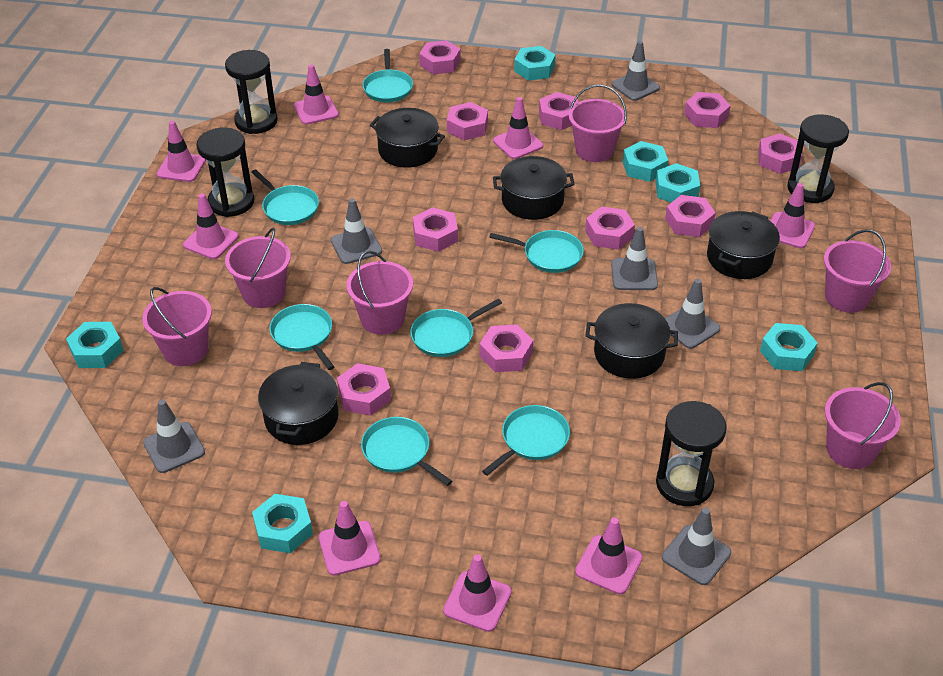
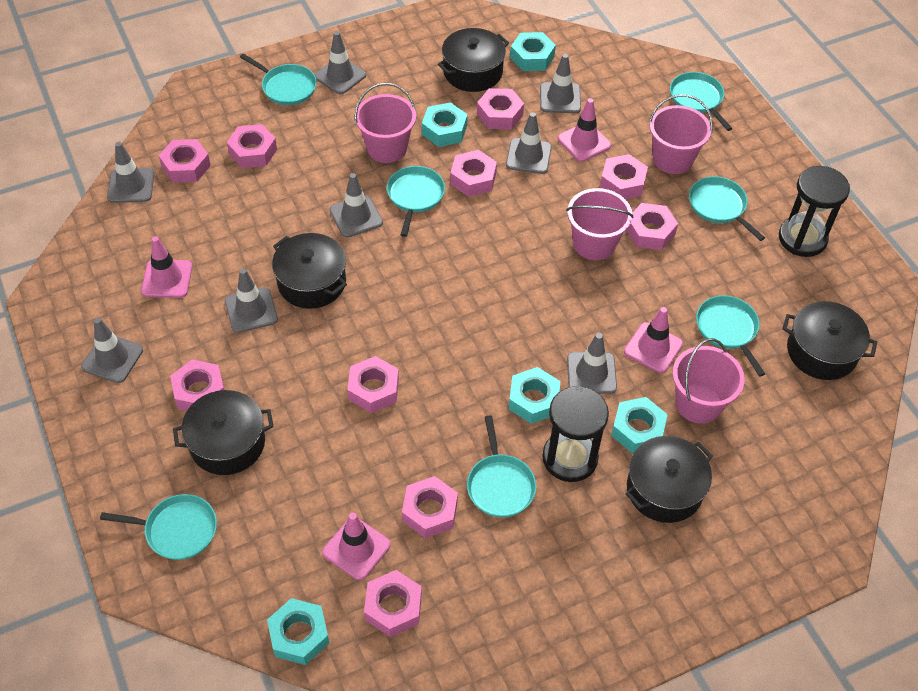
black hourglass: [197,127,254,217] [225,50,278,134] [656,401,727,506] [787,114,849,203] = 4 -> [542,386,609,482] [779,166,850,257] = 2
grey traffic cone: [143,400,205,473] [331,198,382,264] [611,41,660,101] [611,227,658,290] [662,507,731,585] [665,279,720,349] = 6 -> [81,317,143,383] [107,142,154,203] [225,268,278,333] [315,31,366,94] [330,173,383,238] [506,112,552,174] [540,54,581,113] [567,333,617,394] = 8
pink bucket: [142,287,212,366] [225,228,291,308] [346,251,413,335] [569,85,627,162] [824,229,891,313] [825,382,901,469] = 6 -> [355,83,416,163] [566,188,633,260] [649,94,713,174] [672,338,745,424] = 4
pink traffic cone: [157,121,206,182] [183,193,239,259] [294,64,339,125] [319,501,381,576] [443,554,512,632] [493,97,543,159] [575,517,643,594] [770,183,815,248] = 8 -> [141,236,192,298] [322,513,391,580] [558,98,611,162] [624,307,683,373] = 4
turquoise nut: [66,322,124,368] [252,494,313,553] [514,46,556,81] [623,141,668,182] [656,163,700,203] [760,323,818,371] = 6 -> [267,598,329,665] [422,102,468,147] [509,367,560,424] [510,32,556,71] [611,397,668,454] = 5

